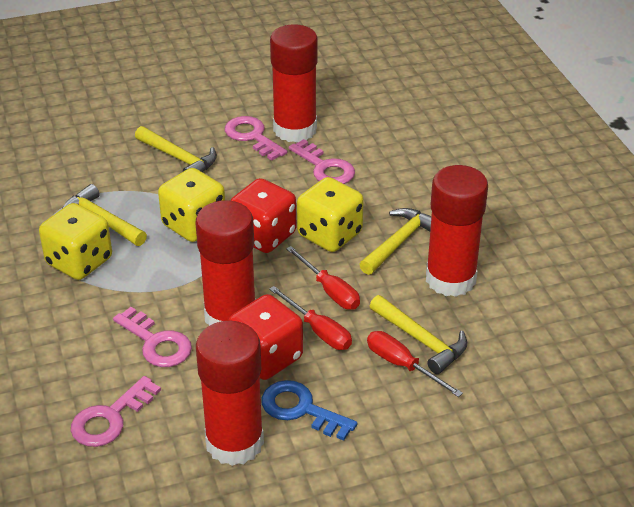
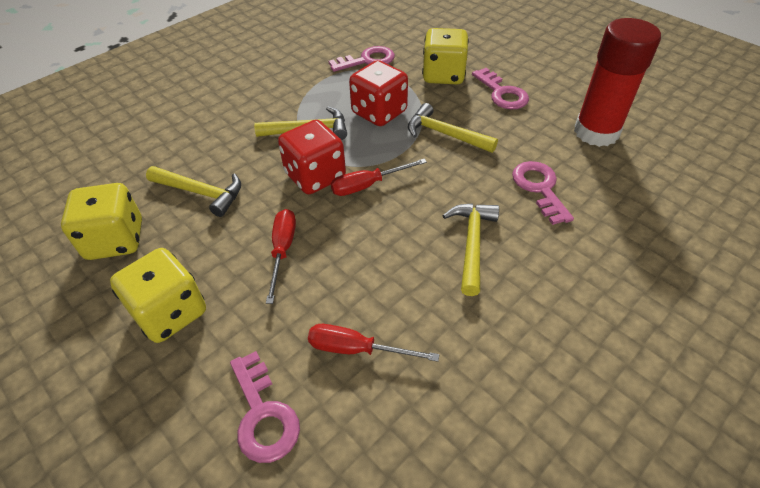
blue key: [262,380,357,441] = 1 -> none = 0
red glue stick: [196,200,256,326] [196,321,264,466] [270,24,318,143] [426,165,488,297] = 4 -> [574,18,661,147] = 1

